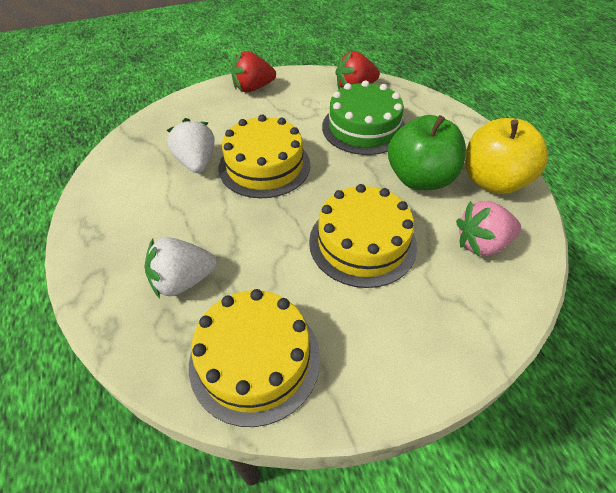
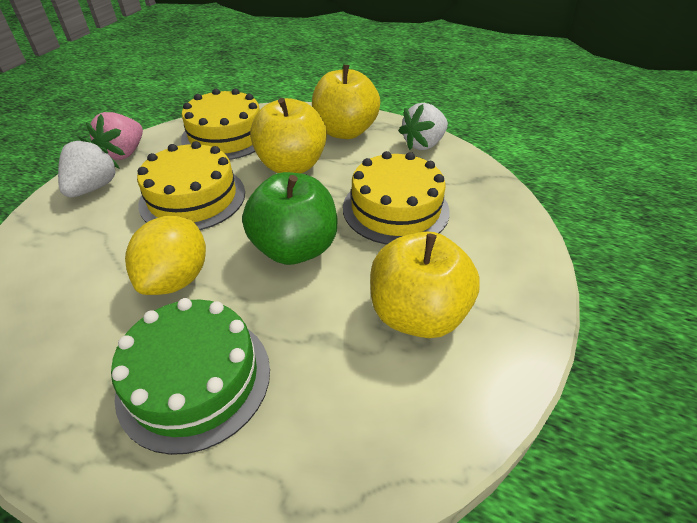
red strawberry: [231,51,276,92] [335,51,380,89] = 2 -> none = 0
yellow apple: [465,118,548,194] = 1 -> [250,98,327,173] [312,64,380,139] [370,231,480,338] = 3
yellow lemon: none = 0 -> [125,216,206,295] = 1

